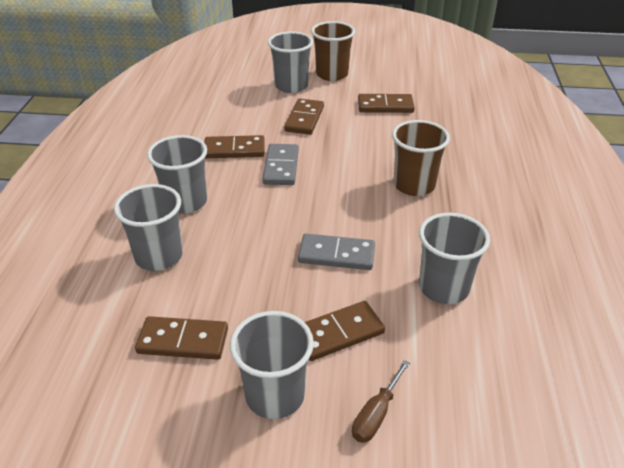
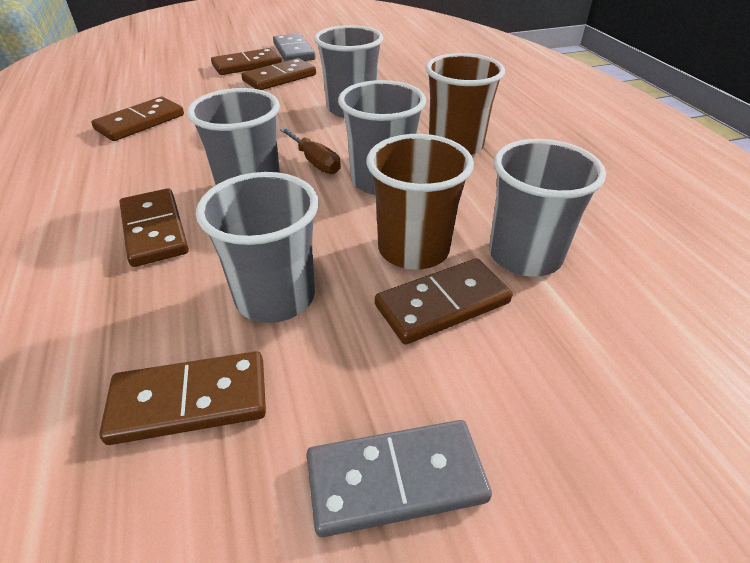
brown domino: [135,316,228,360] [204,135,265,158] [284,99,324,135] [305,301,385,361] [358,94,415,113] = 5 -> [91,97,184,141] [99,351,266,445] [120,188,189,267] [211,48,282,75] [241,58,316,90] [375,258,512,345] = 6

